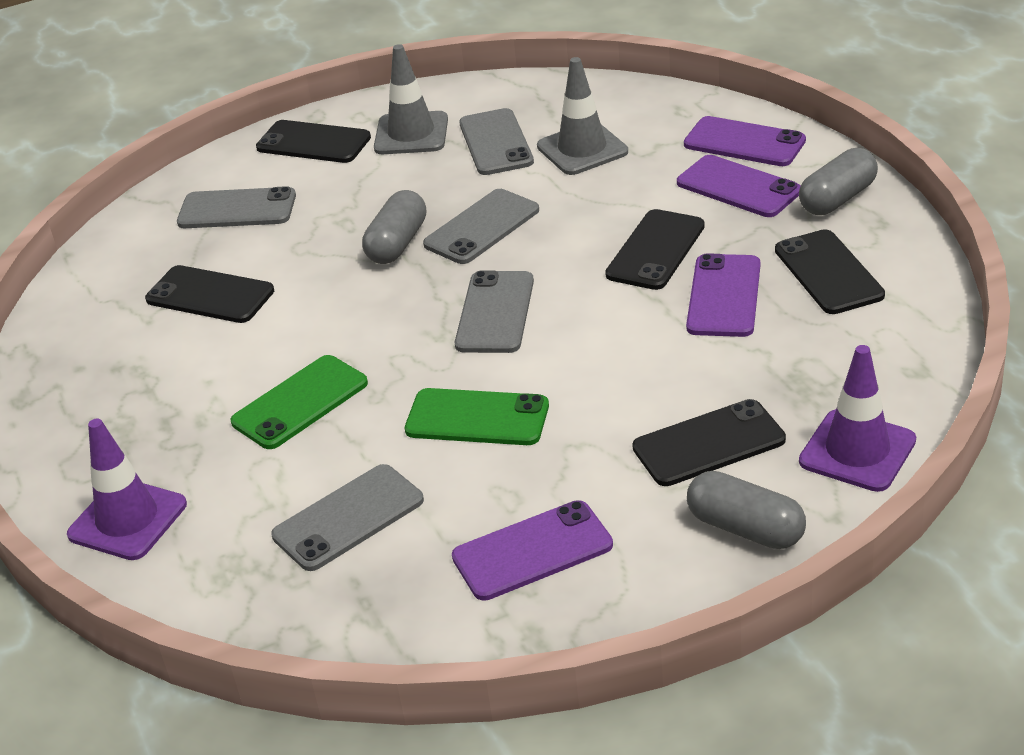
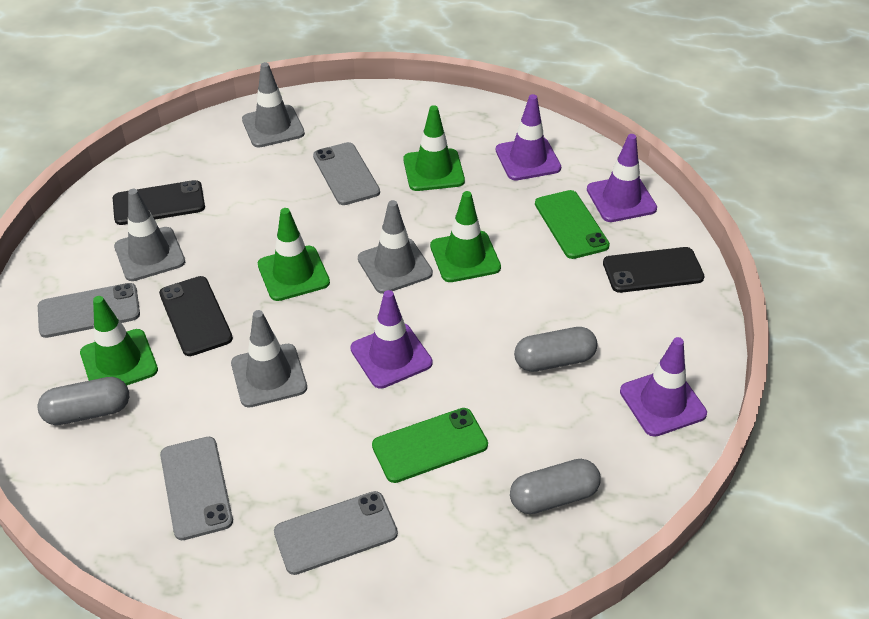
black phone: [145,265,274,323] [256,120,371,163] [605,209,705,290] [632,399,786,486] [775,229,885,314] = 5 -> [113,180,205,225] [159,276,233,356] [603,247,705,293] = 3
green traffic cone: none = 0 -> [80,296,158,385] [258,208,330,301] [403,105,465,191] [430,191,501,282] = 4
grey phone: [177,186,296,228] [271,464,424,571] [423,189,539,264] [455,270,534,353] [459,108,534,175] = 5 -> [38,283,140,338] [160,437,233,540] [274,491,398,575] [313,142,380,205] = 4
grey traffic cone: [374,44,448,154] [537,57,628,175] = 2 -> [114,189,185,281] [231,310,307,408] [242,62,305,148] [358,200,433,294] = 4
purple phone: [452,500,613,601] [677,155,800,217] [684,116,806,166] [686,253,760,337] = 4 -> none = 0
purple traffic cone: [67,419,187,560] [799,345,916,492] = 2 -> [350,290,433,389] [496,94,561,180] [587,134,657,222] [620,337,707,437] = 4

